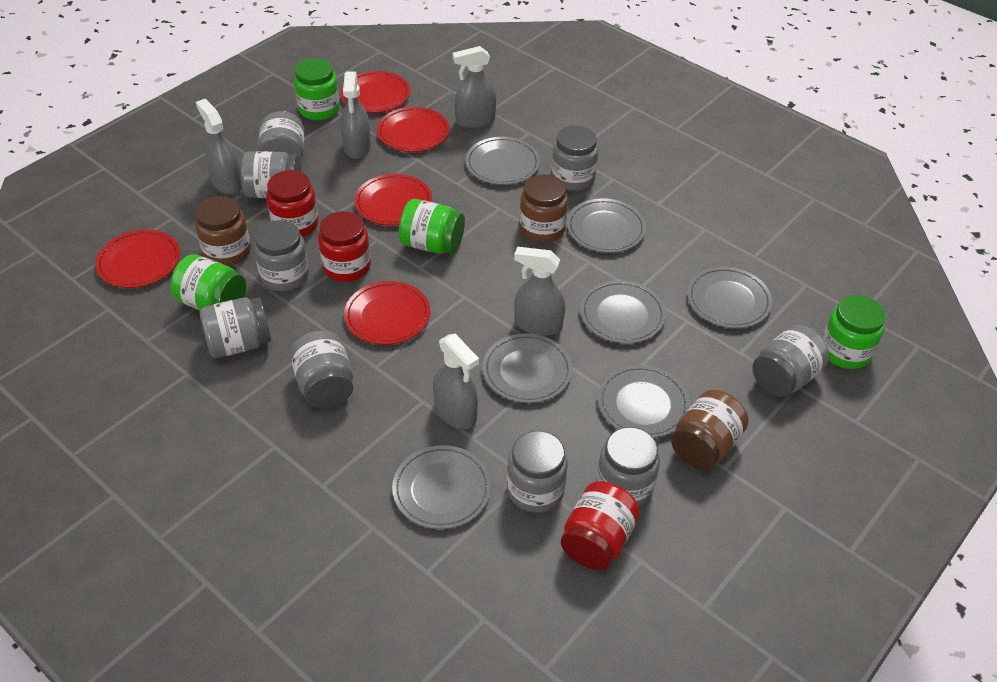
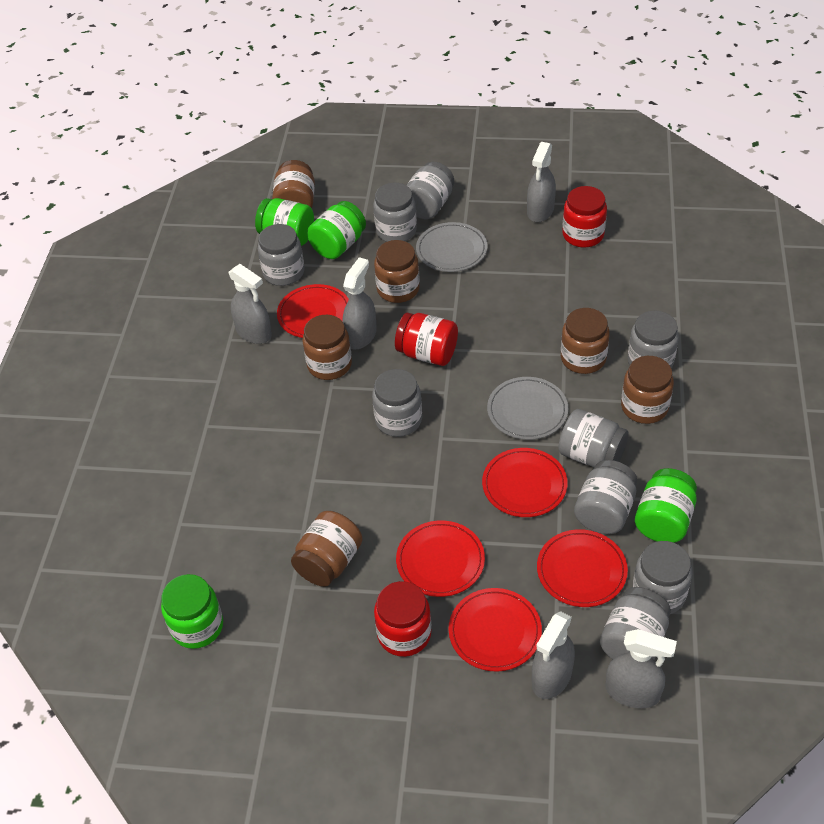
brown jar: [195,196,251,266] [519,174,568,242] [671,390,749,469] = 3 -> [272,160,315,208] [291,511,363,587] [302,315,352,380] [374,240,420,303] [561,308,610,374] [621,356,674,424] = 6
grey plate: [392,445,491,529] [466,137,540,185] [483,333,572,403] [567,198,646,253] [580,280,666,344] [598,365,690,438] [687,267,772,328] = 7 -> [416,222,488,272] [487,377,568,440] = 2

